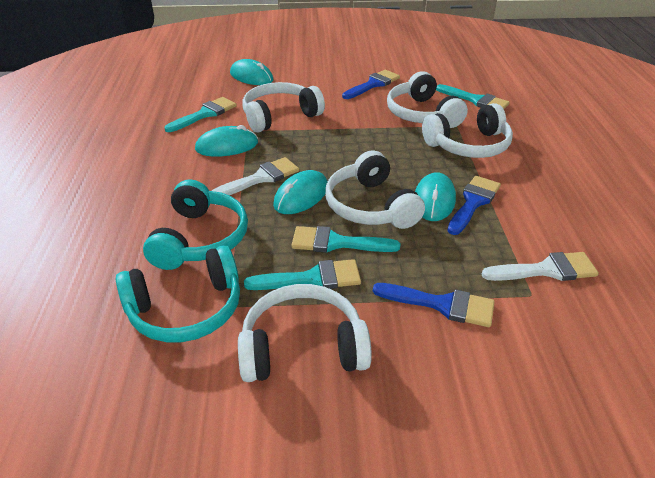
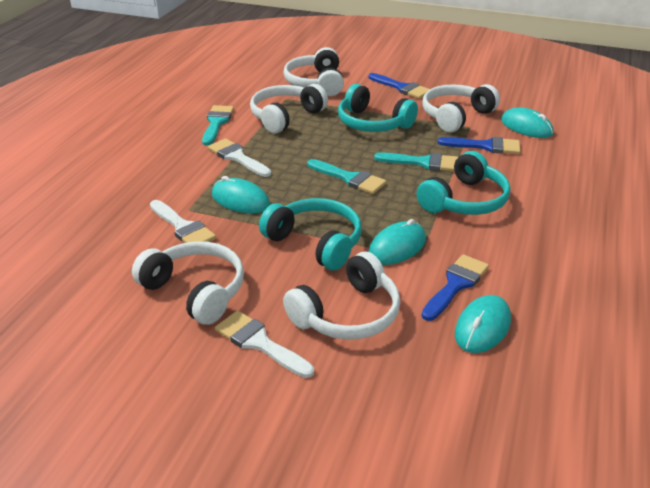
turquoise brush: [165,97,237,132] [244,259,361,290] [291,226,400,253] [436,84,510,109] = 4 -> [202,105,234,146] [307,159,387,194] [374,152,458,172] = 3
turquoise headphones: [116,245,240,342] [143,179,248,270] = 2 -> [259,198,362,271] [338,84,418,132] [417,151,510,215] = 3
white brush: [212,157,299,195] [481,252,599,281] = 2 -> [150,200,216,243] [208,138,271,177] [215,310,314,378] = 3

